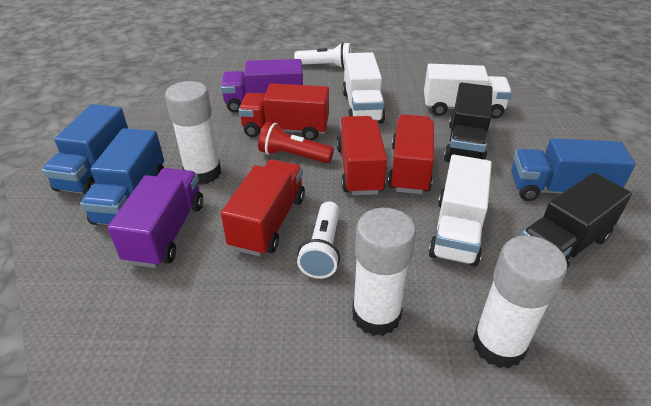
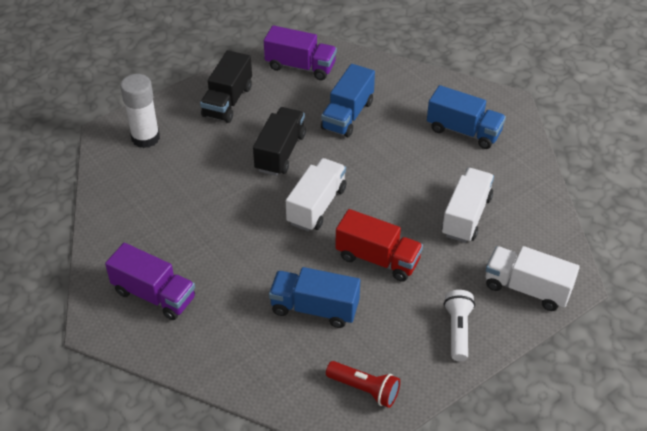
red truck: [221,159,305,256] [238,83,329,141] [336,116,387,195] [388,114,434,194] = 4 -> [335,209,423,282] = 1
white flashlight: [294,42,351,69] [297,201,340,279] = 2 -> [444,290,475,361] = 1
white glue stick: [165,81,221,185] [352,208,416,336] [472,235,567,369] = 3 -> [120,74,160,148] = 1

